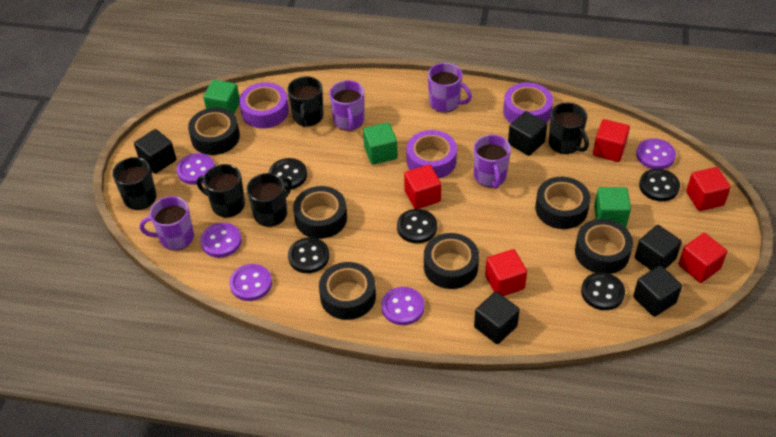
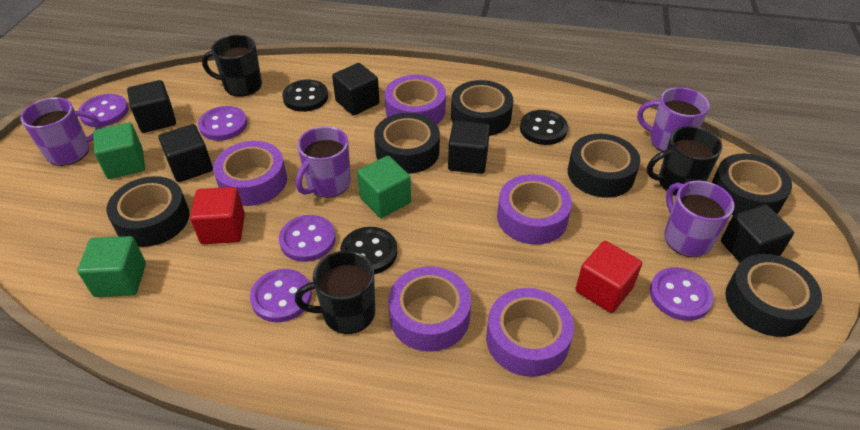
black button: [269,158,307,190] [288,237,329,273] [397,209,437,243] [581,272,625,310] [639,169,680,201] = 5 -> [282,80,328,112] [340,227,397,274] [520,110,568,145] = 3
black mug: [112,157,157,210] [197,164,245,217] [247,173,292,227] [287,76,324,127] [549,103,589,154] = 5 -> [202,35,262,97] [295,251,375,334] [647,126,723,196] = 3
purple tape: [239,82,289,128] [406,130,457,178] [503,82,553,123] = 3 -> [213,141,287,206] [385,75,446,124] [388,266,471,352] [486,288,574,377] [497,174,572,245] = 5
red cube: [404,164,441,209] [485,249,527,296] [593,119,630,162] [678,233,727,283] [686,167,731,211] = 5 -> [190,187,245,244] [575,241,642,313] = 2

